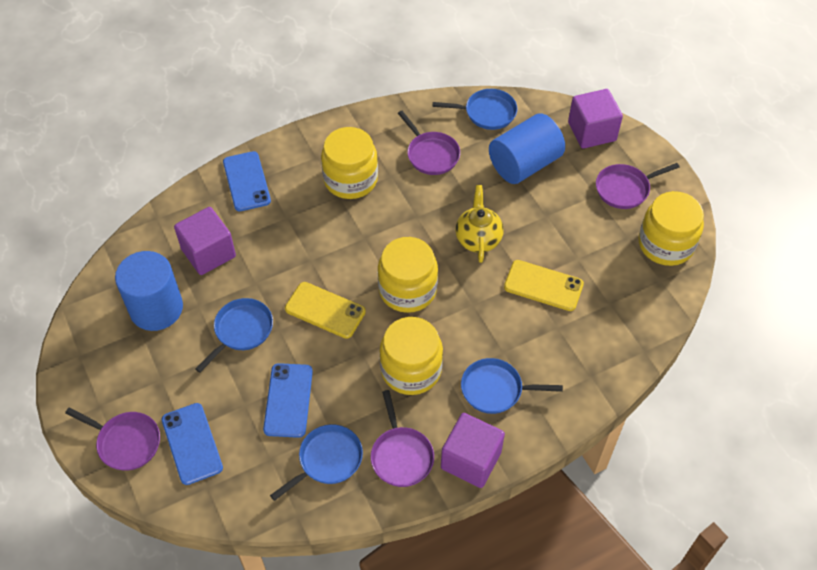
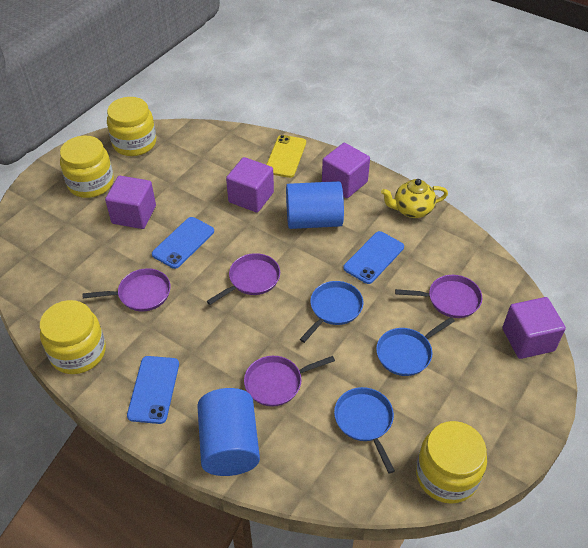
blue pan: [195,298,273,372] [270,424,363,501] [433,89,518,130] [461,358,563,414] = 4 -> [300,281,364,343] [334,387,395,473] [376,317,455,376] = 3
purple cube: [174,207,236,275] [441,413,505,488] [568,89,623,149] = 3 -> [105,176,156,229] [226,157,274,213] [322,143,370,198] [502,297,566,359] = 4
yellow phone: [285,282,366,339] [504,260,584,311] = 2 -> [266,135,306,178] = 1

